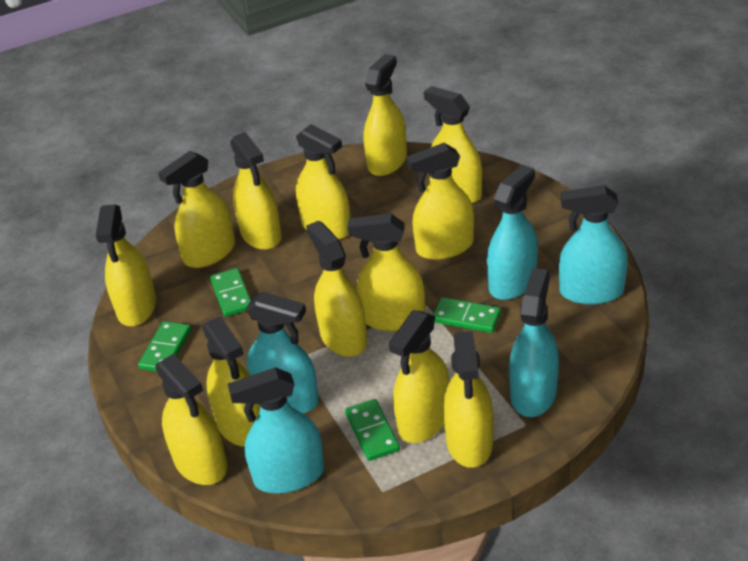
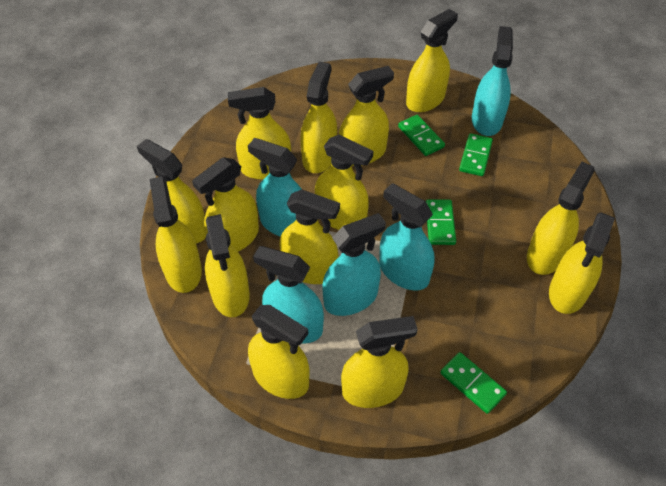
yellow spray bottle: [96,204,156,326] [155,354,227,485] [158,151,235,268] [202,316,260,447] [230,132,282,250] [296,124,350,239] [306,221,367,357] [347,214,425,331] [364,54,407,176] [389,310,450,443] [406,143,474,260] [424,86,482,203] [443,331,494,468] = 13 -> [137,139,206,244] [149,176,202,293] [192,157,259,251] [205,214,250,317] [228,87,291,180] [248,305,310,399] [279,189,340,284] [300,62,337,173] [315,134,373,230] [339,66,394,166] [341,316,418,408] [406,9,458,112] [527,162,595,275] [549,212,615,314] = 14

